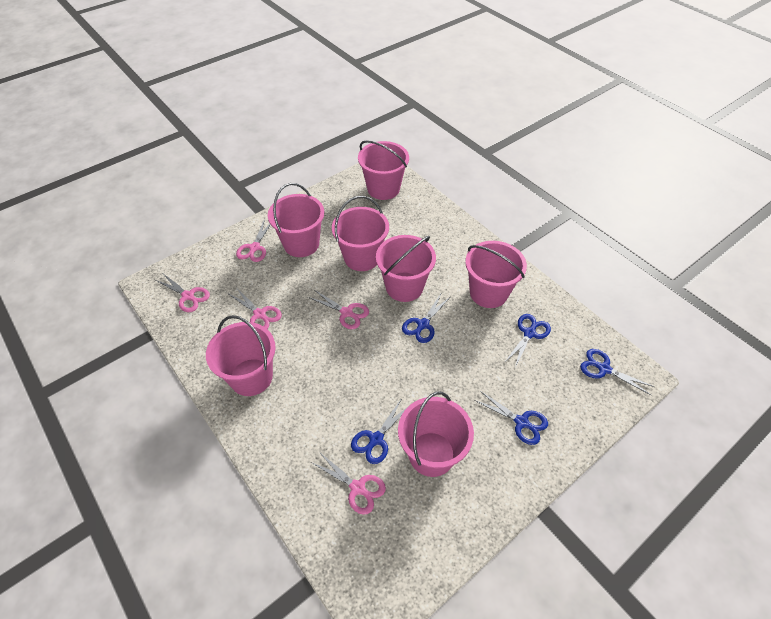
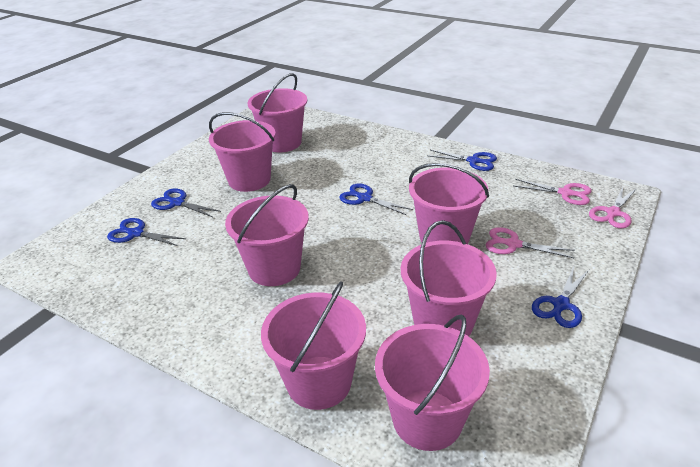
pink scissors: [155,274,210,312] [229,287,282,329] [236,219,270,262] [308,290,369,329] [311,452,386,515] = 5 -> [486,227,575,258] [514,179,592,205] [589,187,636,228] = 3

